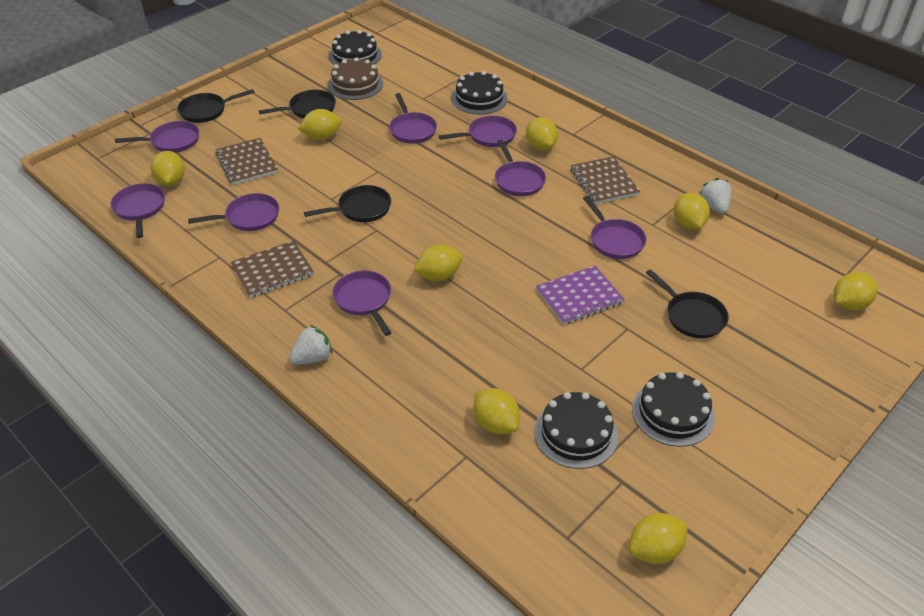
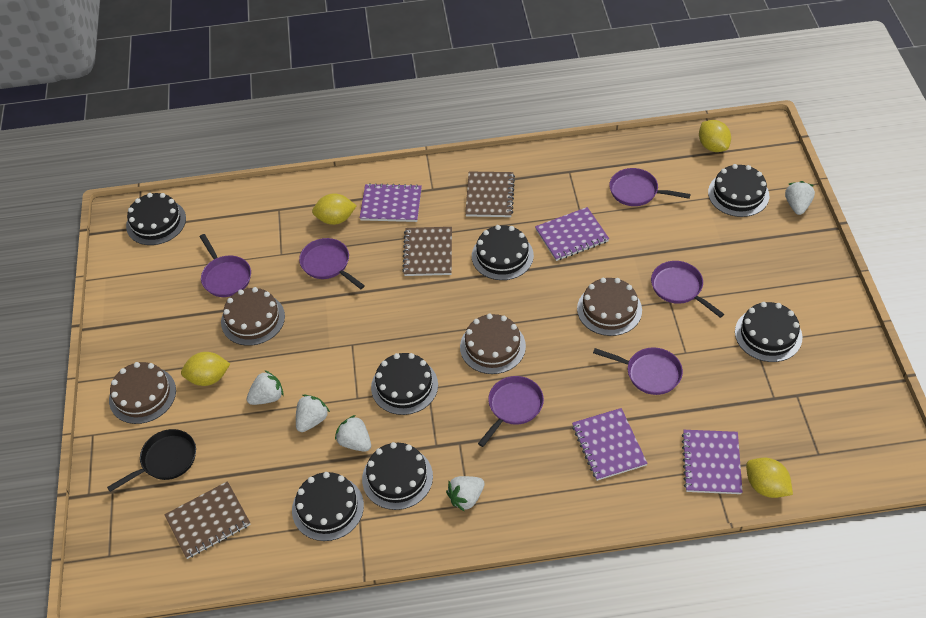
black cake: [329,30,382,65] [451,71,508,115] [534,392,618,469] [632,372,715,447] = 4 -> [126,193,186,245] [292,472,364,541] [362,442,433,510] [371,353,438,415] [472,225,534,280] [708,164,769,217] [735,302,802,362] = 7
black pan: [177,89,255,123] [259,90,336,118] [304,185,391,222] [646,269,729,338] = 4 -> [107,429,196,492] = 1
brown cake: [328,57,383,100] = 1 -> [109,362,176,424] [221,287,285,346] [460,314,526,374] [577,278,642,336] = 4
purple notebook: [536,266,625,325] = 1 -> [360,183,422,222] [535,207,609,261] [572,408,648,481] [682,430,743,494] = 4
purple pan: [110,183,165,238] [115,121,199,153] [188,193,279,231] [332,271,391,336] [389,93,437,144] [439,115,517,147] [495,140,546,196] [583,196,646,259] = 8 -> [200,234,251,297] [299,238,365,289] [478,376,544,447] [593,347,683,395] [609,168,691,206] [651,261,724,318] = 6
white strawberry: [289,325,332,365] [699,178,732,214] = 2 -> [247,370,284,405] [296,395,330,432] [335,415,371,452] [446,476,485,512] [785,181,815,215] = 5
yellow lemon: [151,151,185,186] [298,109,341,140] [413,244,463,281] [474,388,520,434] [526,117,558,151] [629,513,688,564] [674,193,710,230] [833,272,878,311] = 8 -> [181,352,230,386] [312,193,356,225] [699,120,731,152] [746,458,793,498] = 4

